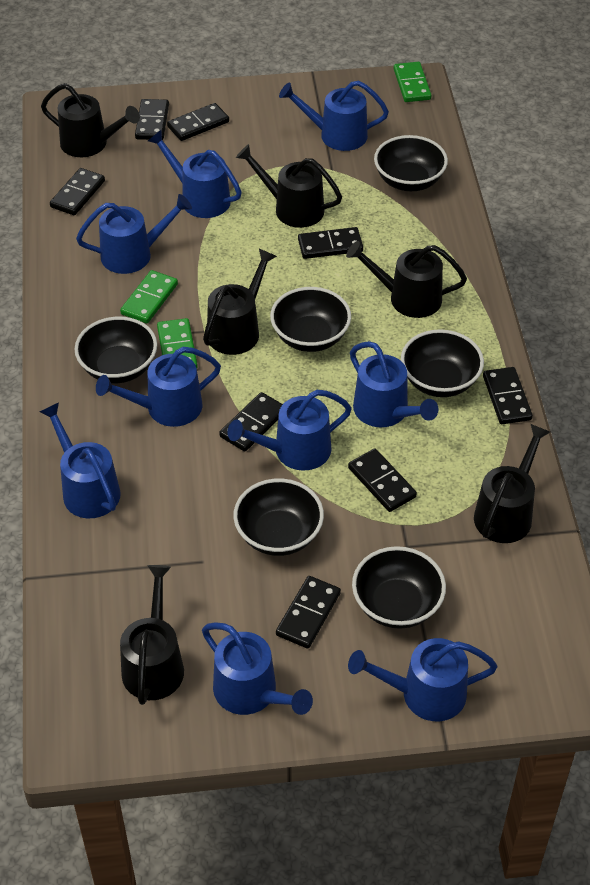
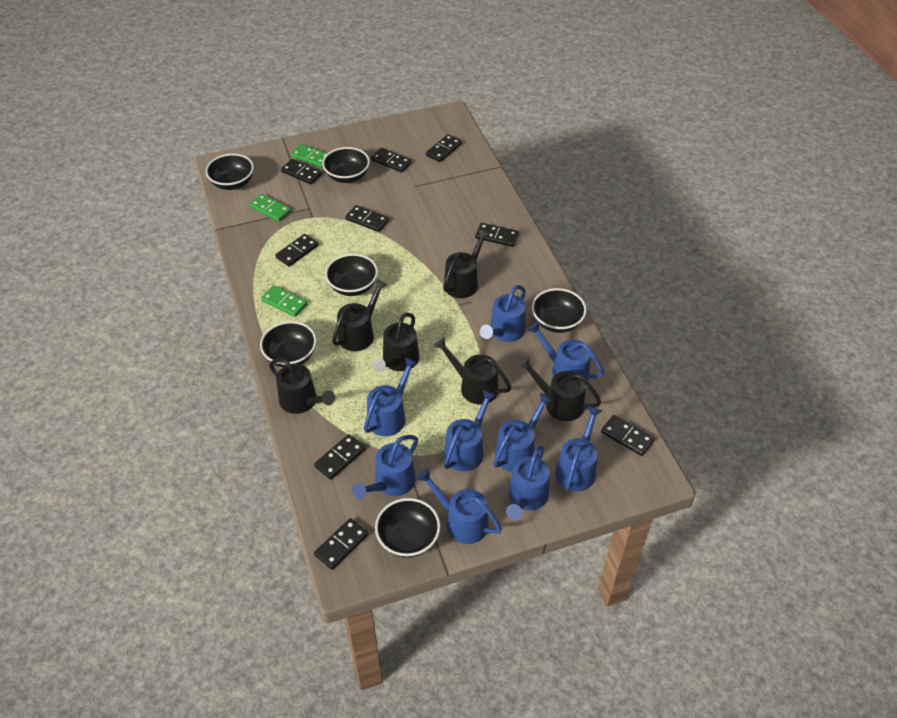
black domino: [50,168,105,215] [135,99,169,140] [167,103,229,141] [219,392,283,452] [276,576,341,649] [298,227,363,259] [348,449,417,512] [483,367,533,424] = 8 -> [275,234,319,267] [281,159,322,184] [314,434,365,480] [314,518,368,570] [346,205,389,232] [371,148,412,172] [426,134,462,162] [475,223,519,247] [601,415,654,456] = 9

